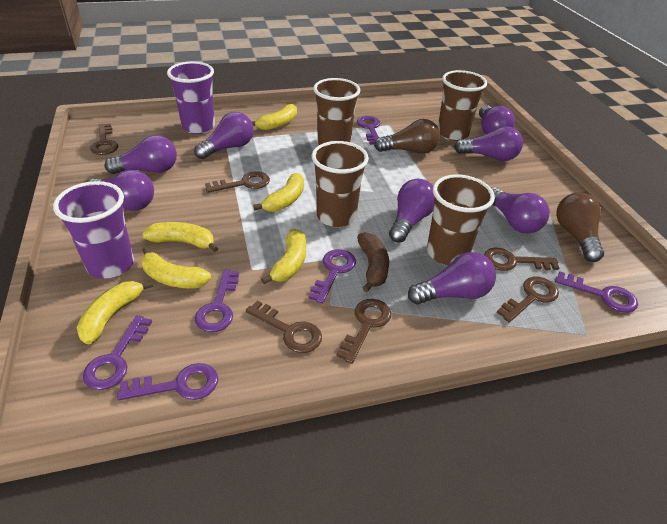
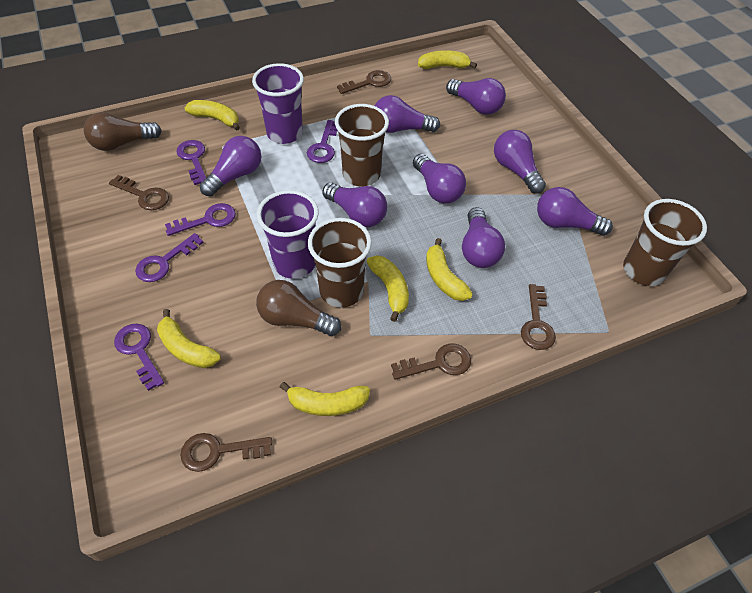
brown banana: [357,232,389,292] = 1 -> none = 0
brown cup: [312,141,369,227] [313,78,360,145] [427,175,495,265] [438,70,487,141] = 4 -> [308,218,372,308] [335,104,389,186] [623,199,707,286] = 3
brown key: [90,124,118,155] [205,171,270,193] [246,300,322,353] [337,299,391,364] [484,248,559,271] [497,277,559,322] = 6 -> [109,175,169,210] [180,433,272,472] [337,70,391,94] [391,344,471,380] [521,284,556,350] = 5
purple key: [83,315,152,390] [117,363,218,400] [195,270,239,332] [308,249,356,304] [357,116,380,145] [555,272,638,313] = 6 -> [114,324,164,391] [135,233,204,282] [165,203,236,236] [176,140,206,185] [307,120,338,163] = 5

